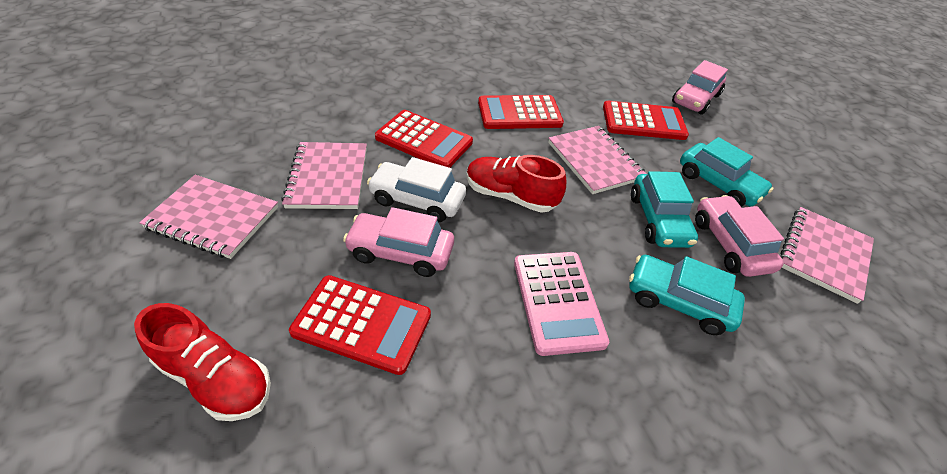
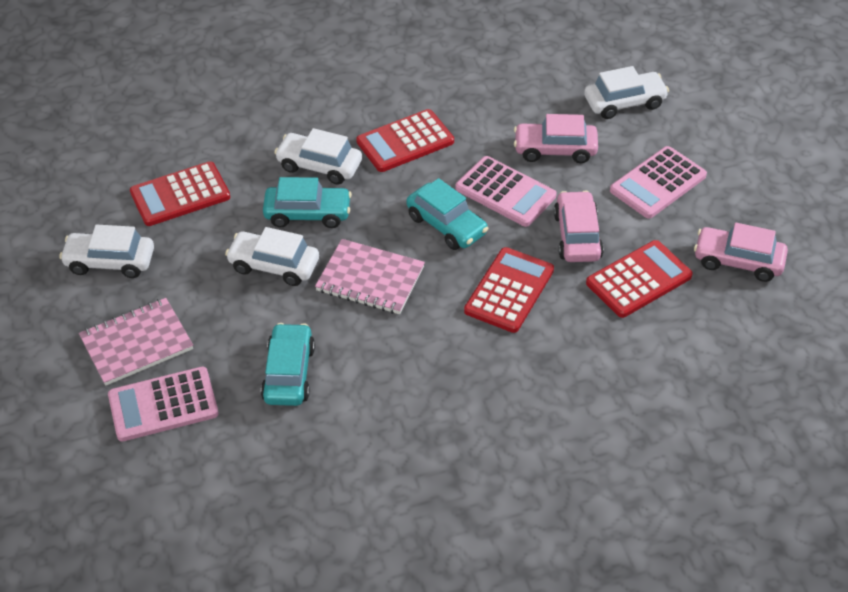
pink calculator: [514,252,609,356] = 1 -> [108,367,219,441] [456,156,557,227] [610,146,707,219] = 3
pink notebook: [139,175,278,259] [281,142,367,209] [548,126,646,194] [780,207,874,304] = 4 -> [79,298,193,386] [315,239,425,314] = 2
red shoe: [134,303,271,421] [466,155,566,213] = 2 -> none = 0
white car: [367,157,466,222] = 1 -> [59,224,154,278] [225,227,319,286] [274,128,362,185] [584,66,669,119] = 4

